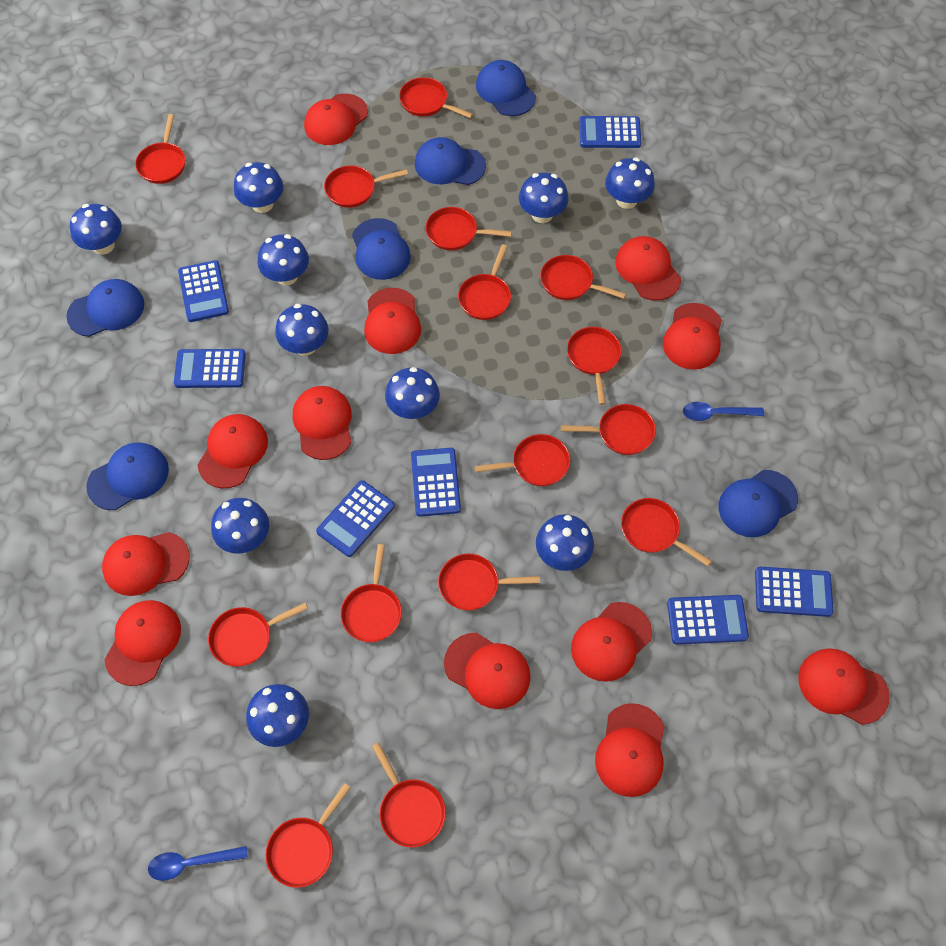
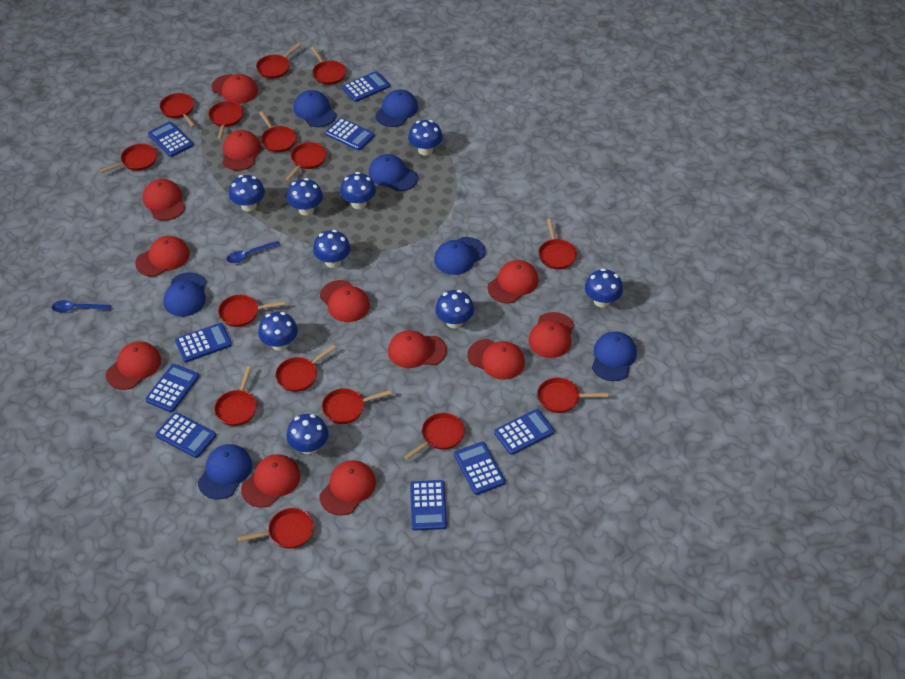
blue calculator: [174,349,246,388] [178,260,229,322] [316,480,395,557] [411,448,461,517] [579,116,641,148] [667,595,749,644] [755,567,834,617] = 7 -> [145,364,199,412] [148,122,193,157] [155,412,216,458] [175,323,232,362] [325,118,375,150] [342,71,390,102] [410,480,447,530] [454,442,505,495] [494,409,554,455] = 9
blue cap: [66,279,144,337] [86,442,169,510] [352,218,411,280] [415,137,486,185] [476,60,536,116] [718,470,798,537] = 6 -> [164,272,206,317] [198,444,252,499] [293,90,336,127] [369,154,418,191] [375,89,418,127] [434,237,486,275] [592,331,637,381] = 7
blue mushroom: [70,204,122,255] [211,498,269,554] [234,162,283,213] [246,684,309,747] [257,234,309,286] [275,304,329,356] [385,367,440,419] [519,172,568,223] [536,514,594,571] [605,158,655,209] = 10 -> [229,175,265,211] [258,312,298,351] [286,414,328,455] [287,178,323,216] [313,230,351,268] [340,172,376,209] [408,120,443,155] [435,290,474,329] [585,268,623,308] = 9

